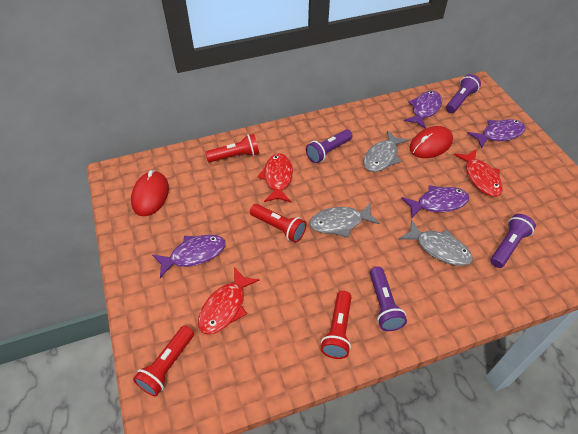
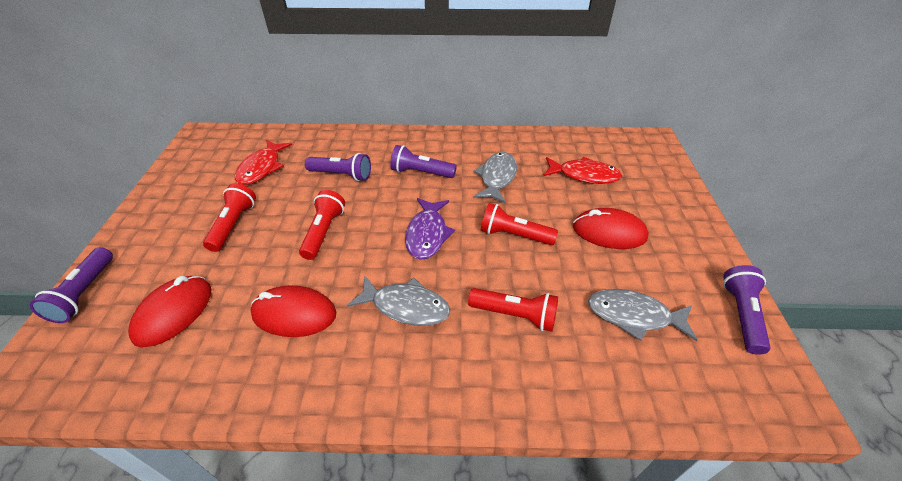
purple fish: [152,234,226,278] [401,185,469,218] [404,91,442,129] [467,119,526,149] = 4 -> [405,198,455,260] = 1
red fish: [198,267,260,335] [257,153,293,202] [454,150,503,197] = 3 -> [235,140,292,185] [543,157,622,184] = 2
red mouse: [131,170,169,216] [410,126,453,158] = 2 -> [128,276,212,347] [251,286,336,337] [573,208,649,249] = 3

